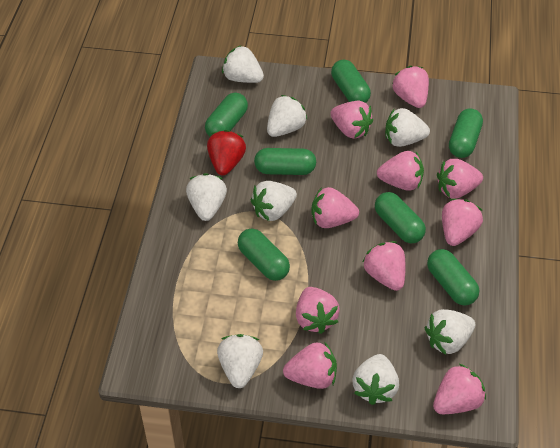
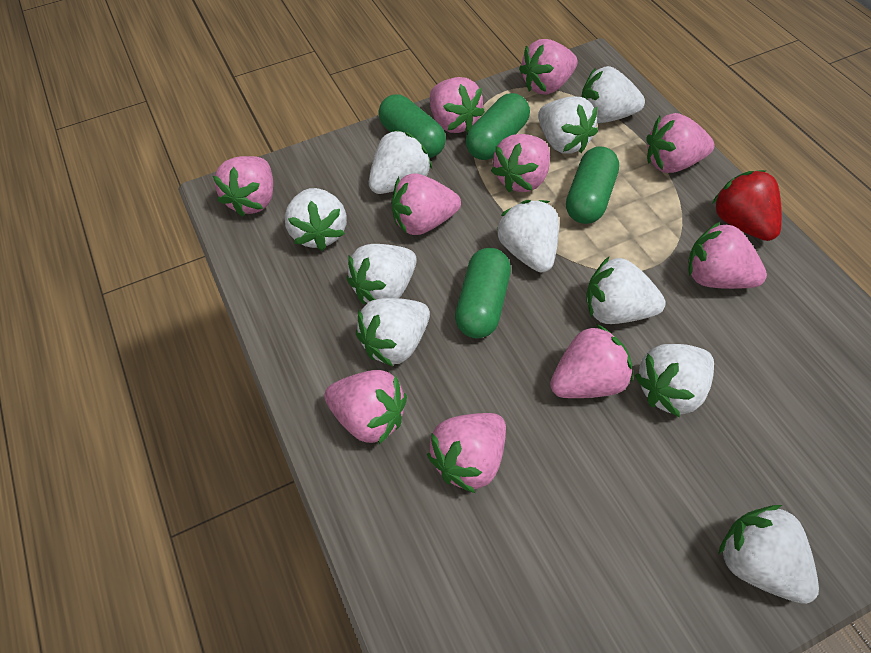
green capsule: [205,93,248,137] [238,228,290,281] [254,148,316,175] [331,59,371,103] [375,192,426,243] [427,249,479,305] [449,108,483,158] = 7 -> [378,94,446,158] [455,248,511,339] [465,93,530,160] [566,146,619,224] = 4
white strawberry: [186,173,227,221] [217,334,263,388] [222,46,264,83] [251,181,297,221] [267,95,308,137] [352,354,399,405] [385,108,430,147] [424,309,475,355] = 8 -> [285,188,347,251] [347,244,417,304] [356,298,430,367] [369,130,432,194] [497,200,559,272] [538,96,598,153] [581,66,645,123] [586,257,666,324] [635,344,714,418] [718,505,819,604] = 10

